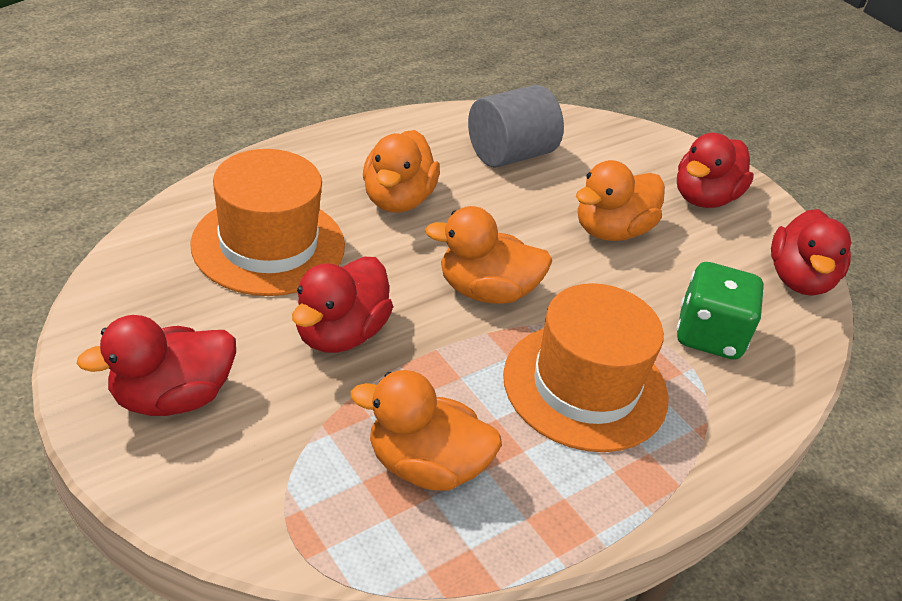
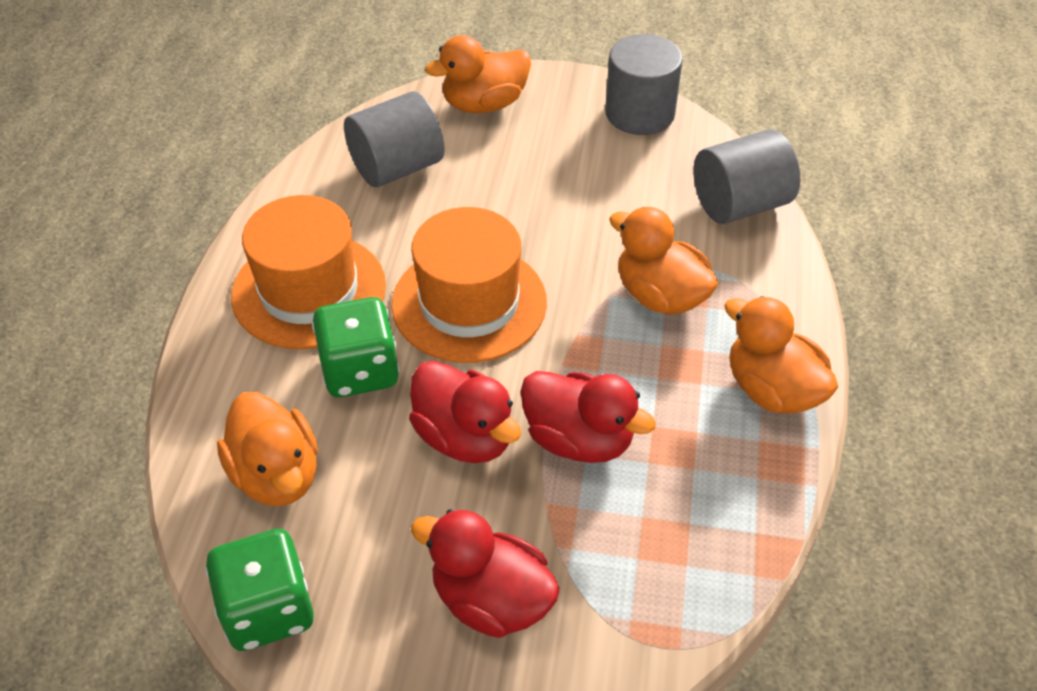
green dice: [676,262,764,360] = 1 -> [205,529,314,651] [312,297,399,397] = 2
grey cylinder: [468,85,564,168] = 1 -> [344,91,445,187] [605,34,683,135] [694,129,800,224] = 3
red duck: [77,315,236,416] [292,256,393,353] [677,133,754,208] [771,209,851,296] = 4 -> [409,361,521,463] [411,509,560,638] [520,371,656,463] = 3

